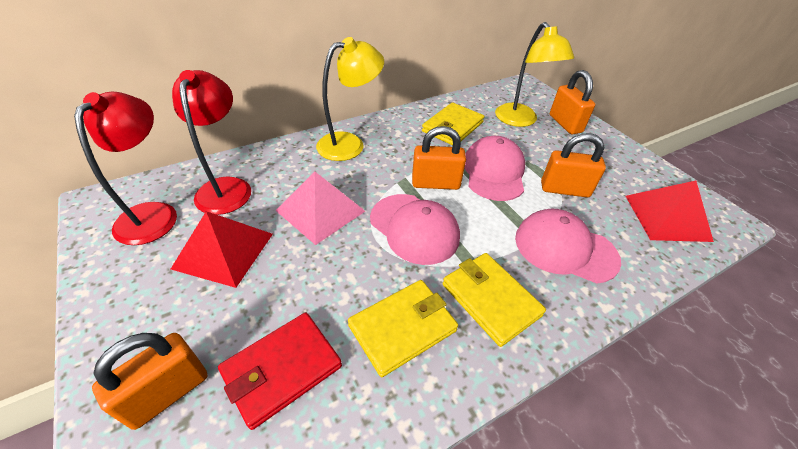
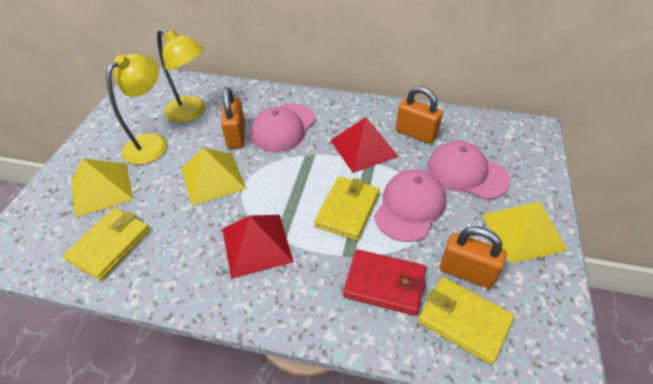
orange padlock: [92,333,208,430] [412,126,466,190] [541,133,606,197] [550,70,595,134] = 4 -> [221,87,245,149] [396,86,443,144] [440,226,507,289] = 3
pink pyramid: [275,172,365,245] = 1 -> none = 0
red lamp: [74,92,177,245] [172,70,251,215] = 2 -> none = 0
yellow pyramid: none = 0 -> [72,159,133,218] [182,148,246,206] [482,202,568,263] = 3

